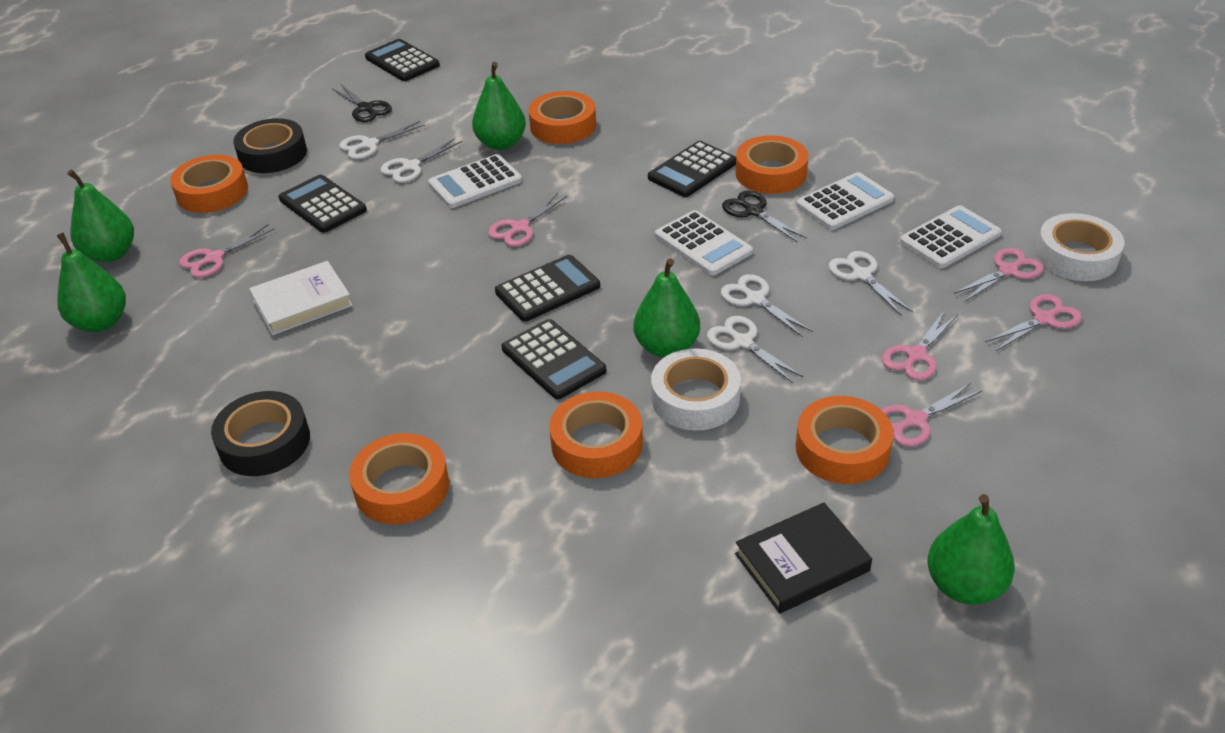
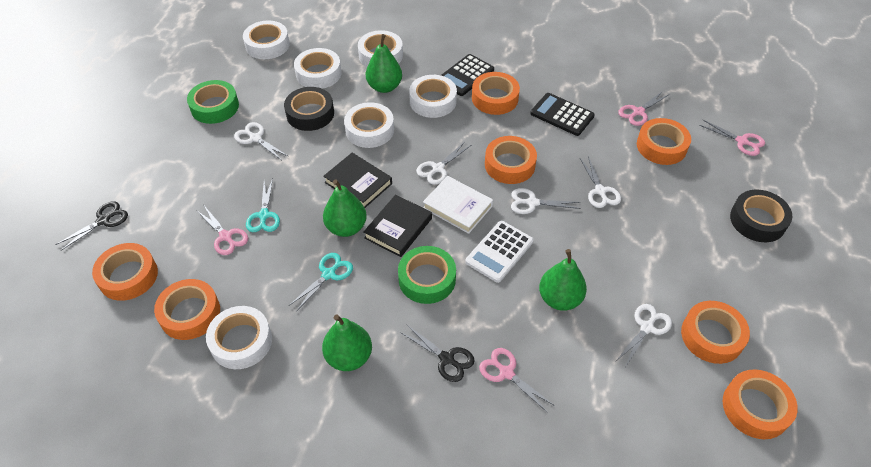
black book: [735,502,872,614] = 1 -> [323,153,392,208] [363,195,432,257] = 2
black calculator: [279,175,367,233] [365,39,440,81] [495,255,600,322] [502,319,607,399] [648,141,736,197] = 5 -> [441,54,494,96] [530,93,595,136] = 2
green pear: [56,233,126,332] [67,169,134,262] [472,62,526,150] [633,258,700,358] [927,494,1015,605] = 5 -> [322,315,372,371] [323,179,367,237] [366,34,402,93] [539,249,587,311] = 4
green tape: none = 0 -> [187,80,239,124] [398,246,456,304] = 2
orange tape: [170,155,248,213] [349,433,449,524] [528,91,596,144] [549,391,643,478] [735,135,809,194] [796,396,894,484] = 6 -> [92,243,158,301] [154,279,220,340] [472,72,520,115] [485,136,537,184] [637,118,691,165] [681,301,750,364] [723,369,798,439] = 7
pink scissors: [179,224,275,278] [488,193,567,247] [881,383,982,447] [882,311,958,380] [954,248,1044,302] [985,294,1082,352] = 6 -> [196,206,248,255] [479,348,555,413] [618,91,670,126] [699,120,765,156] = 4
turquoise scissors: none = 0 -> [246,178,280,232] [290,253,353,310] = 2
white calculator: [428,154,522,208] [655,210,753,276] [796,172,894,230] [900,205,1002,268] = 4 -> [465,221,534,283] = 1
white tape: [651,348,741,431] [1035,213,1125,281] = 2 -> [206,306,272,369] [243,20,290,59] [294,48,341,89] [344,102,394,148] [358,30,403,67] [409,75,457,118] = 6

